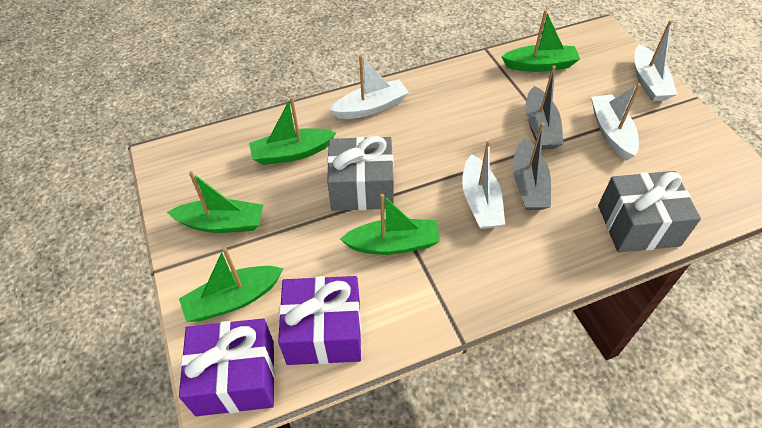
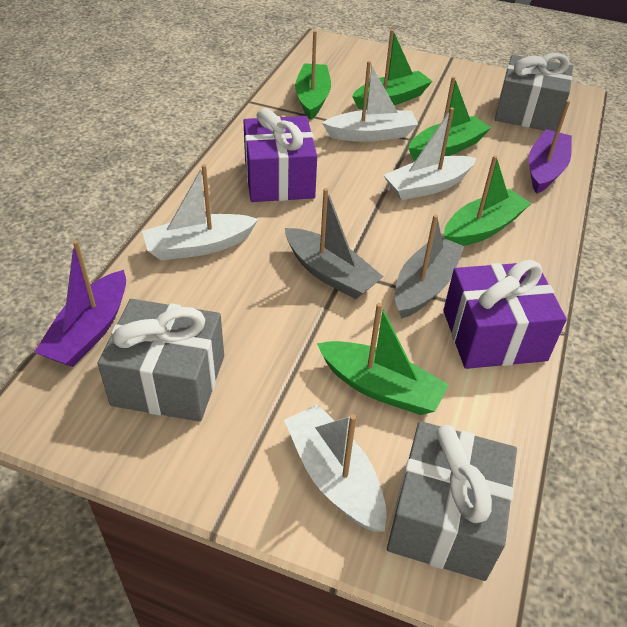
grey gift: [327,136,394,211] [598,171,701,253] = 2 -> [97,299,224,422] [387,421,517,581] [495,53,573,132] = 3
purple boat: none = 0 -> [34,240,126,367] [529,100,572,194] = 2

